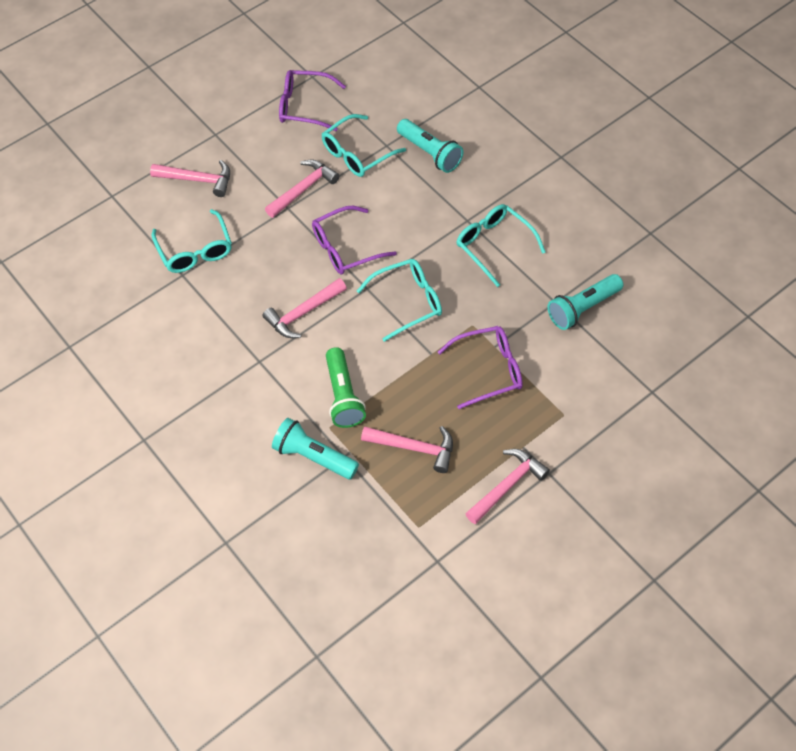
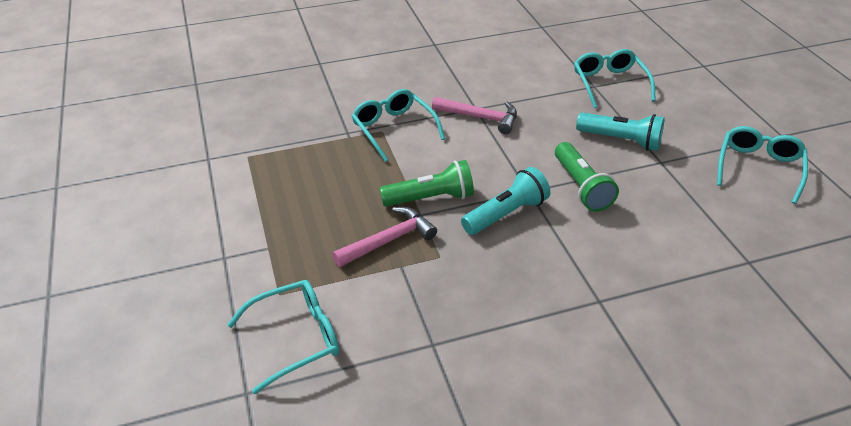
green flashlight: [326,347,366,428] = 1 -> [380,160,474,207] [555,142,619,212] = 2
pink hammer: [150,160,230,197] [262,278,347,338] [265,160,339,218] [361,426,453,473] [465,449,550,524] = 5 -> [332,207,437,267] [432,97,517,134] = 2
purple glasses: [279,70,346,131] [312,206,397,274] [438,326,523,409] = 3 -> none = 0
turquoise flashlight: [272,418,359,479] [397,119,464,173] [548,274,623,330] = 3 -> [461,167,550,235] [576,112,665,151] = 2

